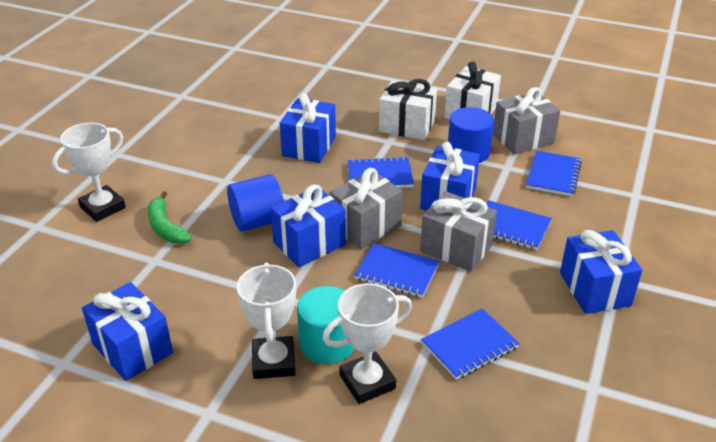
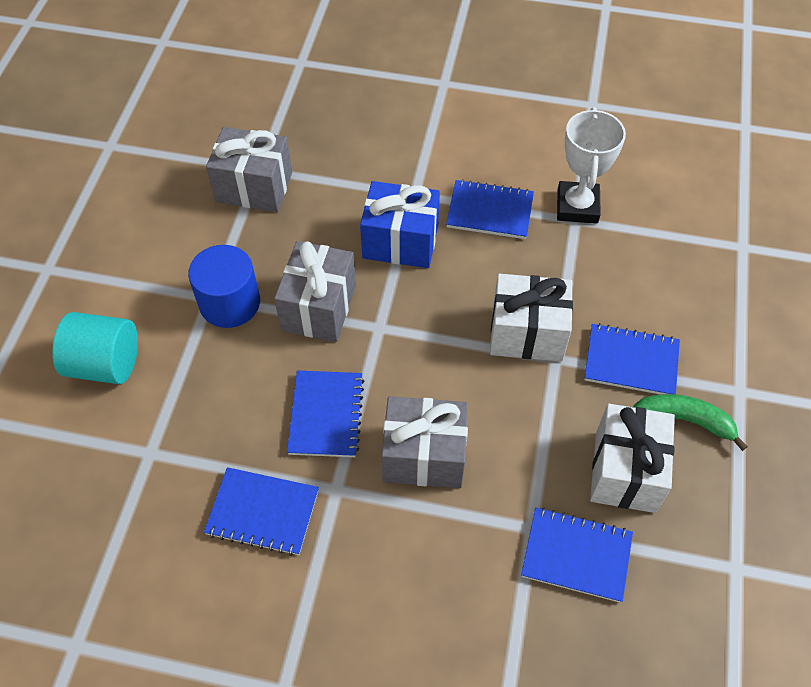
blue cylinder: [227,174,284,232] [448,107,494,163] = 2 -> [188,245,260,328] = 1
blue gift: [82,282,173,381] [270,184,346,267] [280,93,336,163] [420,142,480,211] [560,230,642,314] = 5 -> [360,181,440,268] = 1
white trophy: [52,123,126,222] [237,262,296,379] [323,283,412,404] = 3 -> [557,107,626,224] = 1

